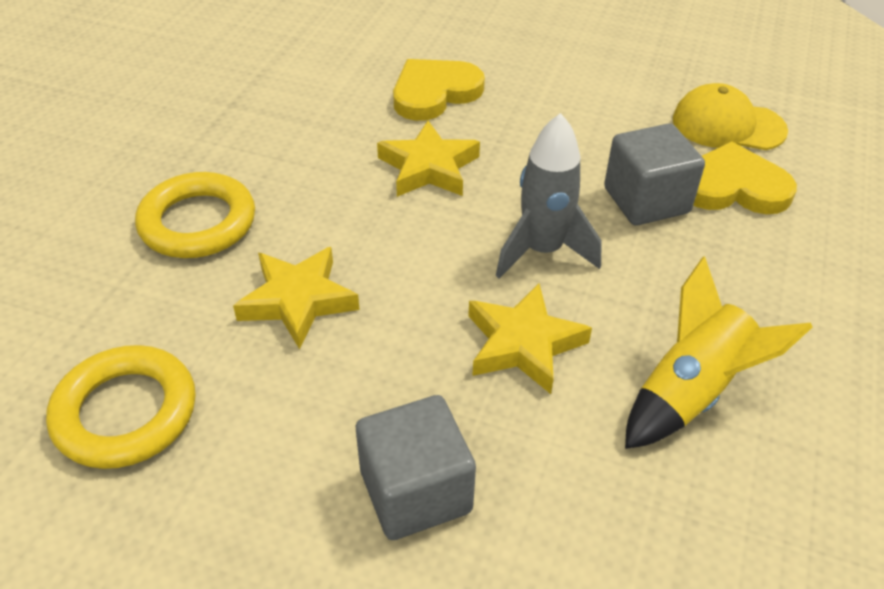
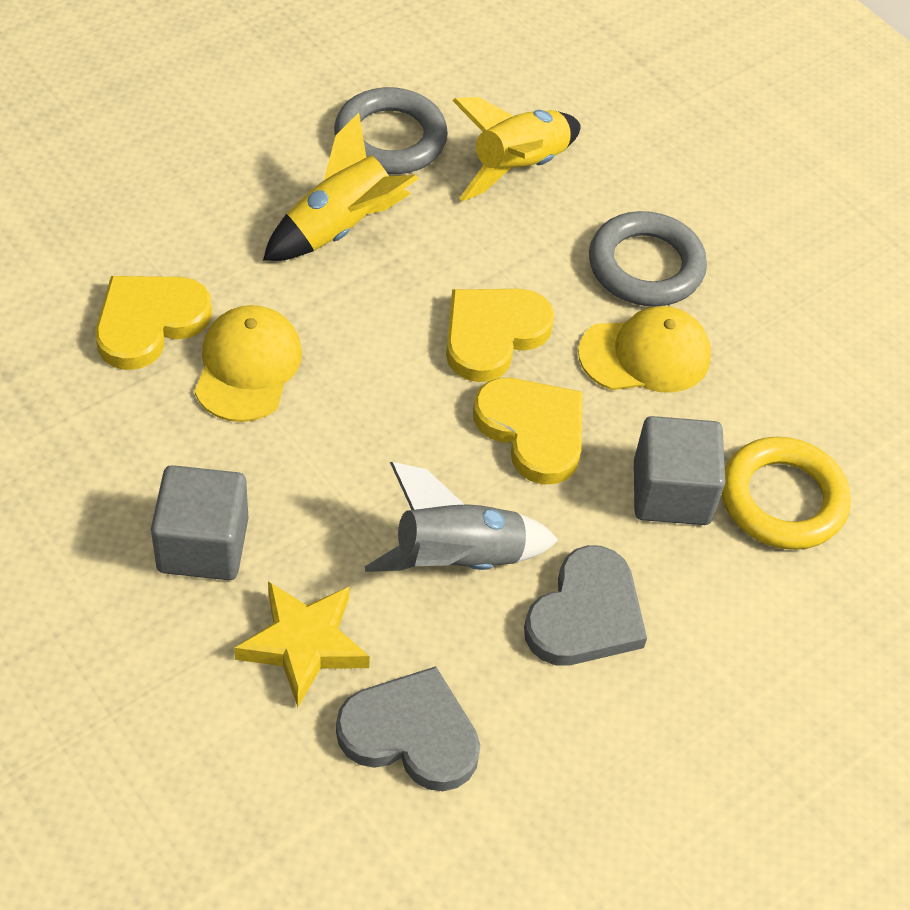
grey heart: none = 0 -> [336,666,480,791] [524,545,647,666] = 2
grey ring: none = 0 -> [334,87,448,174] [589,211,707,306] = 2
yellow cap: [673,83,788,150] = 1 -> [195,305,302,422] [578,306,711,393] = 2
yellow heart: [393,59,485,121] [693,141,797,214] = 2 -> [95,276,212,370] [446,289,554,382] [473,378,583,485] = 3
yellow ring: [46,345,196,469] [135,172,255,258] = 2 -> [722,437,851,550] = 1
yellow rocket: [625,256,813,449] = 1 -> [263,113,418,261] [452,97,581,202] = 2
yellow star: [233,247,360,349] [377,121,480,197] [468,283,592,394] = 3 -> [234,581,370,707] = 1

